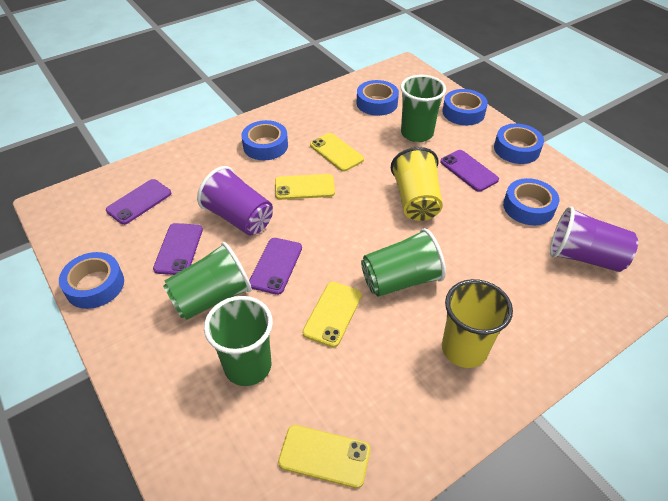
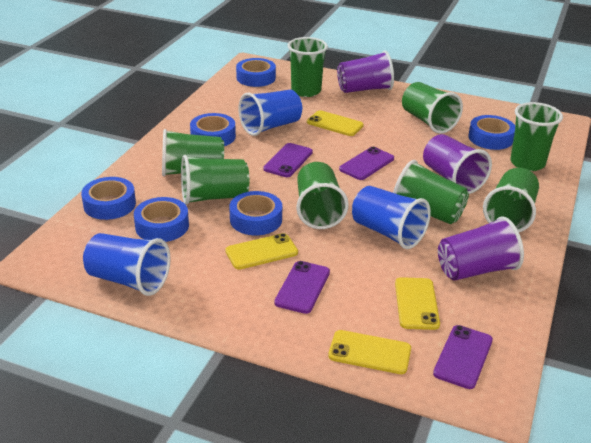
blue cup: none = 0 -> [83,233,171,296] [238,90,302,136] [352,186,431,249] = 3
green cup: [163,242,252,320] [204,296,273,386] [361,228,446,297] [400,75,446,142] = 4 -> [162,129,224,177] [181,155,249,205] [287,37,328,97] [297,162,349,229] [393,160,469,224] [402,82,463,133] [483,168,539,232] [510,102,563,171] = 8
purple cup: [197,166,273,235] [550,206,638,272] = 2 -> [337,51,394,93] [423,134,492,194] [438,216,524,280] = 3
yellow cup: [391,147,443,221] [442,279,513,368] = 2 -> none = 0

